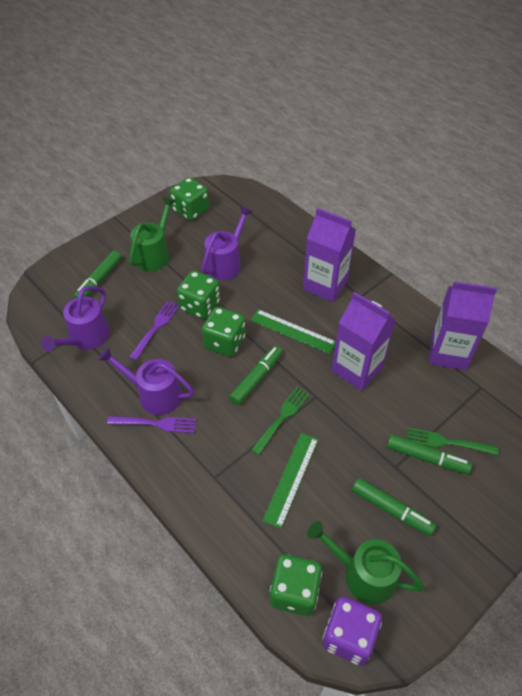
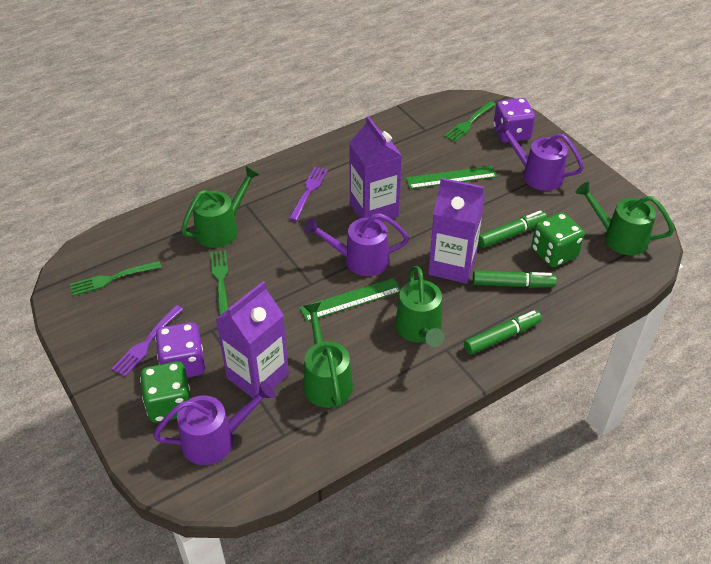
green dice: [170,177,209,221] [177,270,220,319] [202,307,246,357] [270,554,322,616] = 4 -> [140,361,191,423] [531,212,585,267] = 2
green fork: [251,387,310,455] [406,428,499,455] = 2 -> [70,261,162,296] [210,250,228,316] [444,101,496,142] = 3
green marker: [73,251,122,299] [229,346,282,405] [352,478,436,536] [387,434,472,474] = 4 -> [464,310,542,355] [473,270,557,288] [478,210,547,248] = 3
green watering can: [129,197,176,271] [307,521,424,604] = 2 -> [181,166,260,248] [303,302,353,408] [395,266,445,347] [576,182,674,255] = 4
purple dice: [323,596,382,665] = 1 -> [155,322,205,378] [493,98,535,143] = 2

